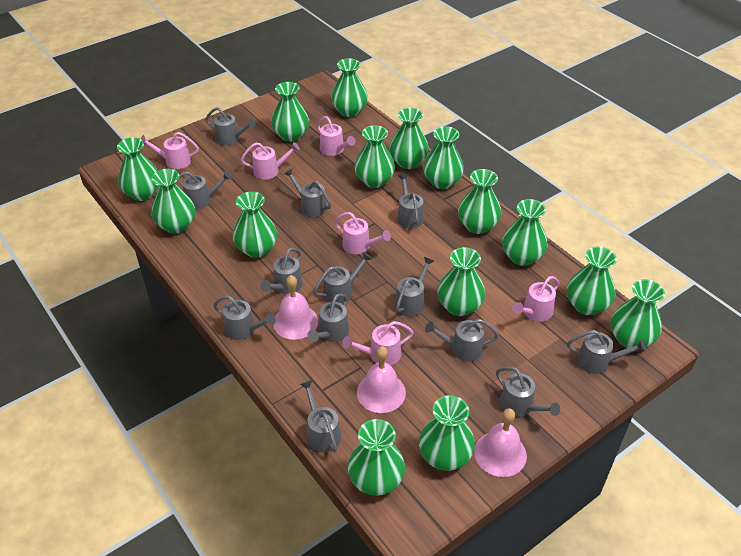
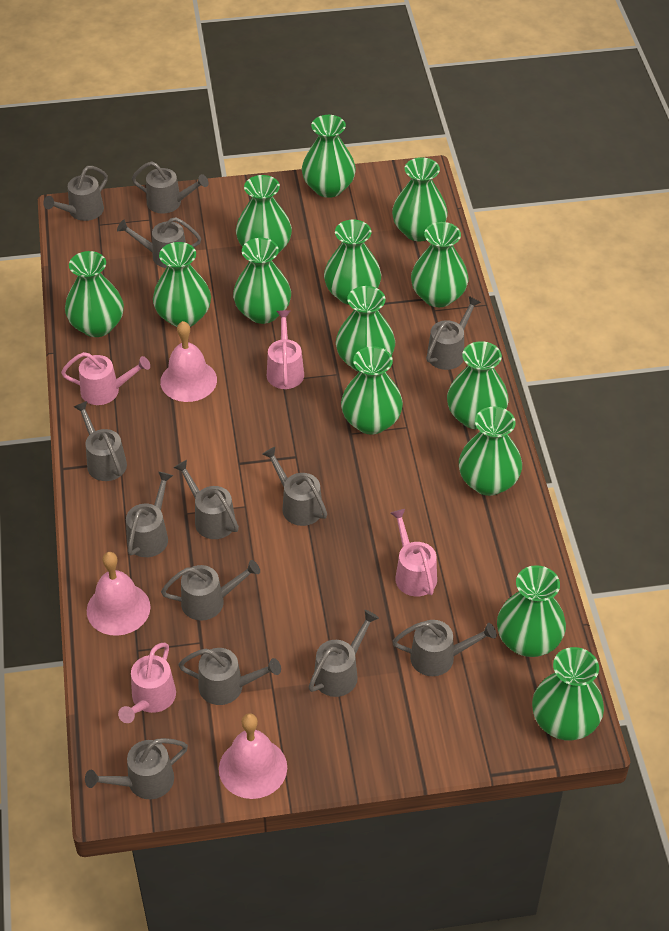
green vase: [117,137,159,201] [151,169,195,234] [233,192,277,258] [271,82,309,142] [331,58,368,117] [348,419,405,496] [354,125,395,188] [389,108,429,169] [419,395,475,471] [423,126,464,189] [437,247,485,316] [458,169,501,234] [502,199,548,266] [567,247,617,315] [610,279,665,348] = 15 -> [65,251,124,337] [153,242,211,327] [233,238,291,324] [236,175,292,253] [302,115,356,198] [324,220,381,305] [336,286,395,372] [341,346,403,435] [392,157,448,241] [411,222,469,307] [447,341,509,429] [459,407,522,496] [497,565,566,657] [532,647,604,741] = 14
pink watering can: [141,132,199,169] [241,142,300,180] [317,116,356,156] [334,212,391,254] [342,321,414,365] [512,276,559,322] = 6 -> [61,352,150,405] [118,642,176,723] [267,310,304,389] [391,509,437,597] = 4

